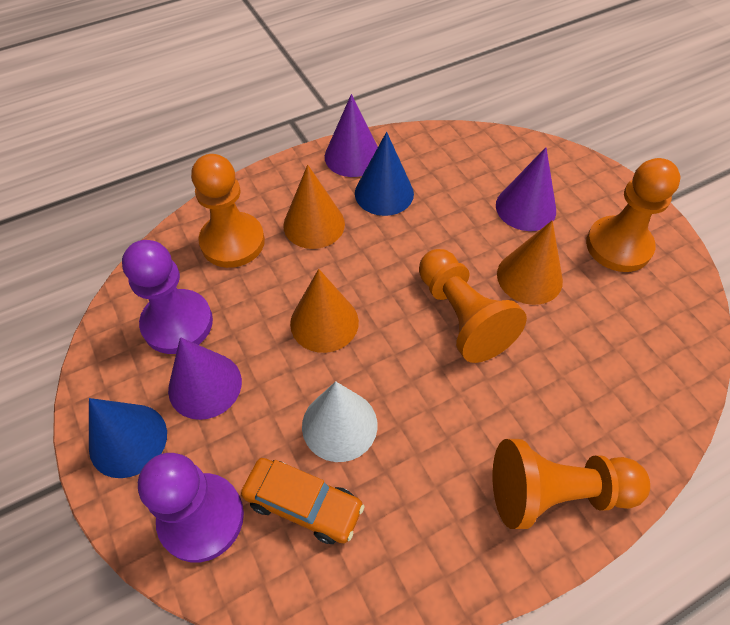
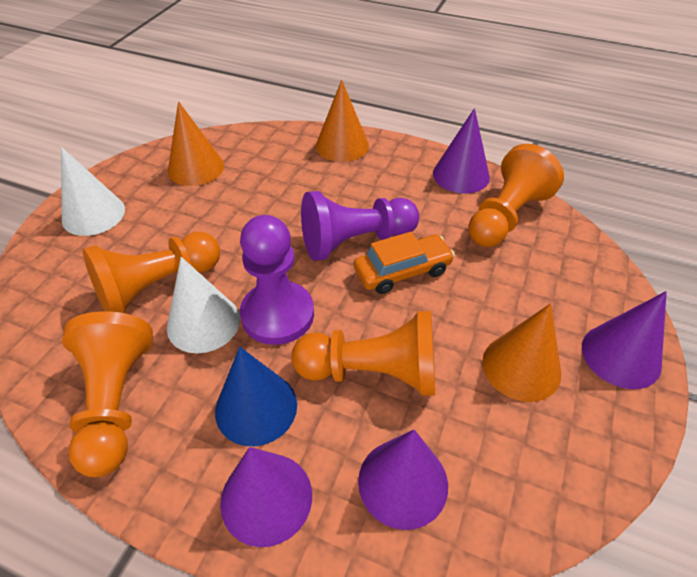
blue cone: [89,398,167,478] [355,132,414,216] = 2 -> [215,347,297,446] = 1
purple cone: [168,337,242,420] [325,94,378,177] [496,147,556,231] = 3 -> [220,447,312,547] [358,430,448,530] [433,108,490,194] [582,291,667,389] = 4
white cone: [302,381,378,462] = 1 -> [61,147,125,236] [167,257,240,353] = 2

